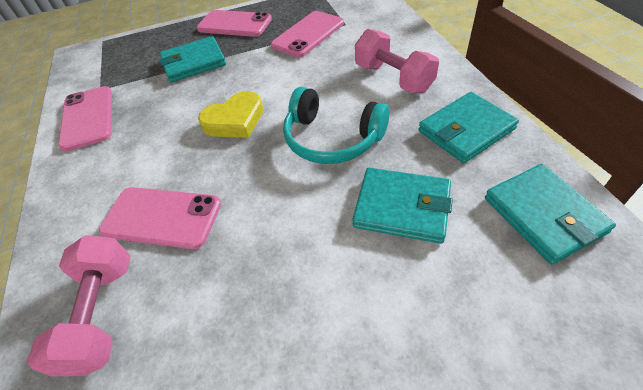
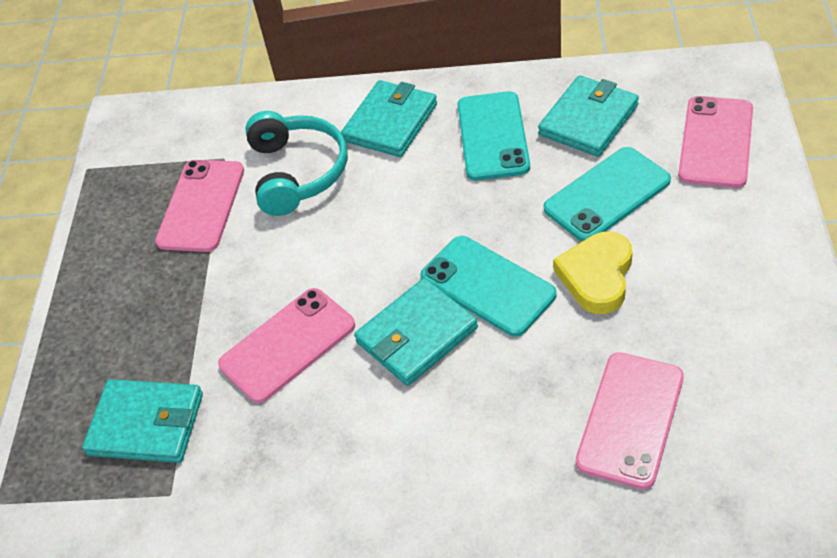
pink dumbbell: [27,235,131,376] [355,29,439,93] = 2 -> none = 0
turquoise phone: none = 0 -> [420,236,556,337] [458,91,530,180] [544,147,671,242] = 3

